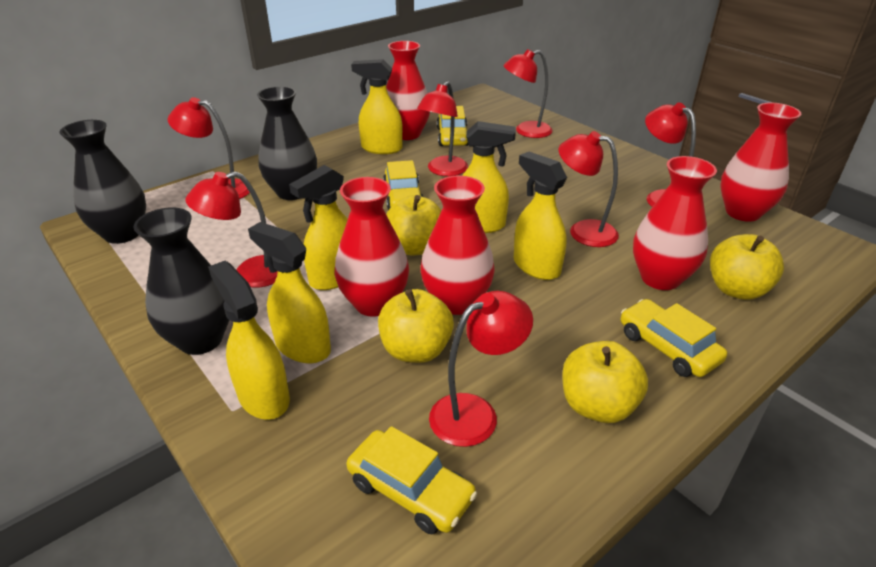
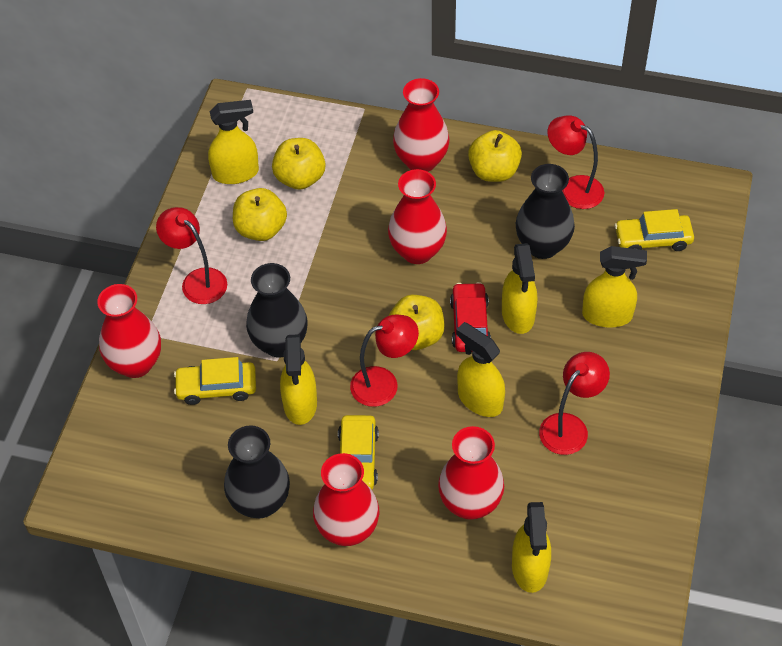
red car: none = 0 -> [450,282,491,352] = 1
red lamp: [168,97,250,199] [185,171,278,287] [417,81,468,176] [429,291,533,447] [503,49,553,138] [558,131,619,247] [645,102,696,207] = 7 -> [156,207,227,304] [350,315,419,407] [539,352,610,455] [548,115,604,209] = 4
yellow car: [347,426,477,534] [383,160,423,210] [437,106,469,146] [621,299,727,377] = 4 -> [174,357,256,405] [338,415,379,490] [615,209,694,251] = 3

